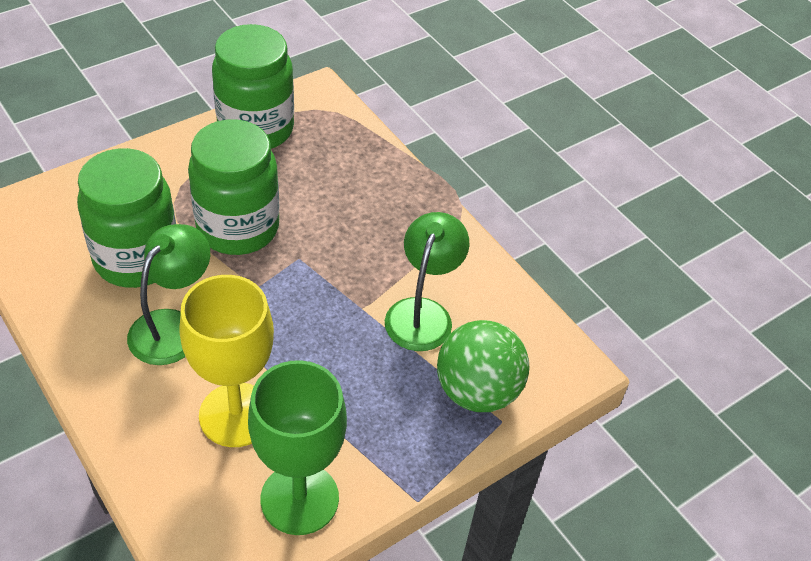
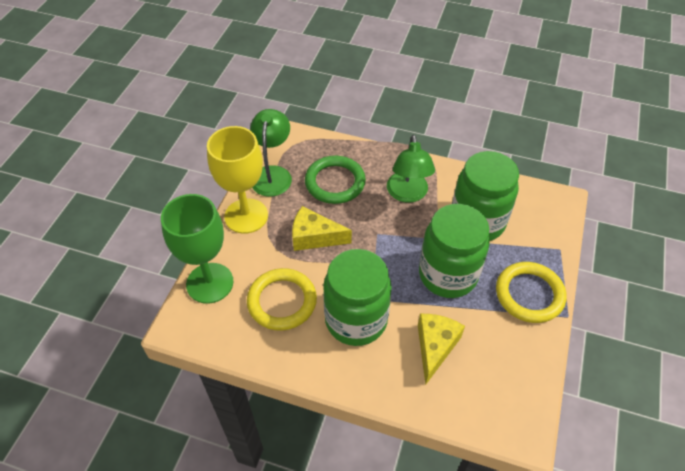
green ball: [437,320,530,412] = 1 -> none = 0
green ring: none = 0 -> [305,156,366,204] = 1
yellow cheese: none = 0 -> [292,206,352,251] [418,314,465,385] = 2
yellow ring: none = 0 -> [247,268,317,331] [496,262,566,323] = 2

